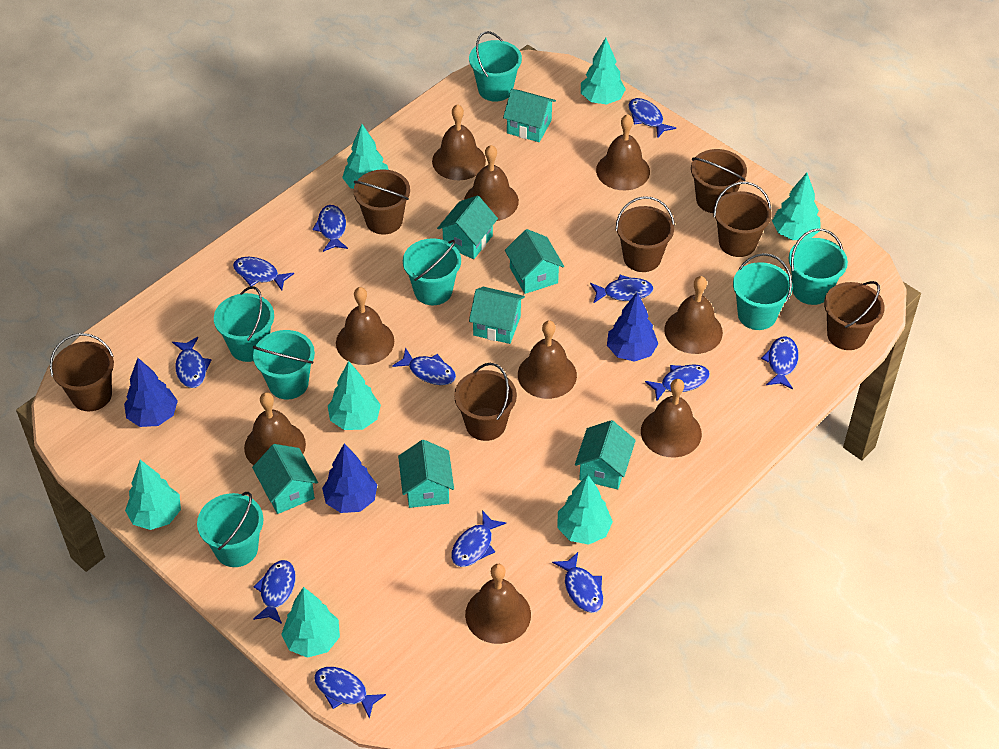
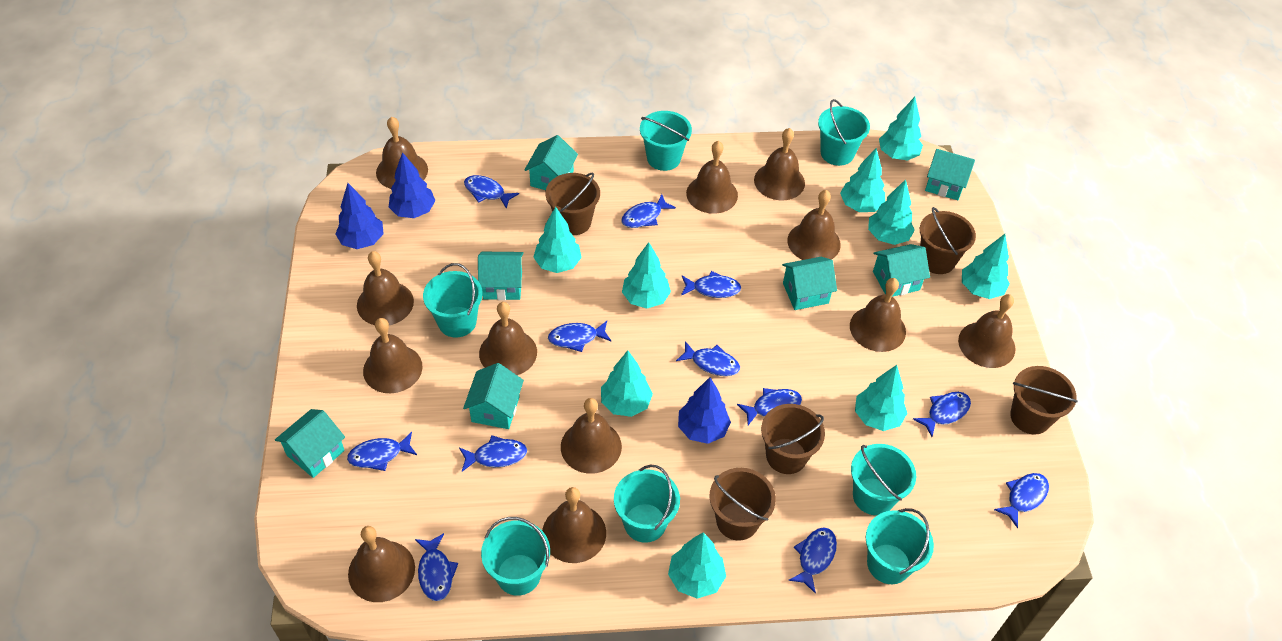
brown bell: [244,392,306,466] [336,287,394,365] [432,104,486,180] [464,145,519,221] [465,564,531,644] [518,320,577,399] [596,114,650,190] [641,379,702,457] [664,276,723,354] = 9 -> [348,526,415,602] [357,251,414,325] [363,318,423,393] [376,117,428,189] [479,302,537,375] [542,487,606,563] [561,398,622,474] [686,141,738,214] [754,128,805,200] [787,190,841,260] [850,278,906,352] [958,294,1016,368] = 12
brown bucket: [50,333,114,411] [353,169,410,235] [454,363,517,441] [616,196,675,272] [691,149,747,213] [714,182,771,257] [824,281,885,350] = 7 -> [545,172,600,235] [709,468,776,541] [761,404,825,474] [920,207,976,274] [1010,366,1078,435] = 5
turquoise tree: [125,460,181,530] [281,587,340,658] [328,361,381,430] [342,124,388,189] [557,474,613,545] [581,38,626,105] [772,173,821,240] = 7 -> [533,207,582,273] [601,350,653,417] [622,242,671,308] [668,532,726,599] [840,148,885,212] [855,365,907,431] [868,179,915,245] [879,97,923,161] [962,234,1010,299] = 9

